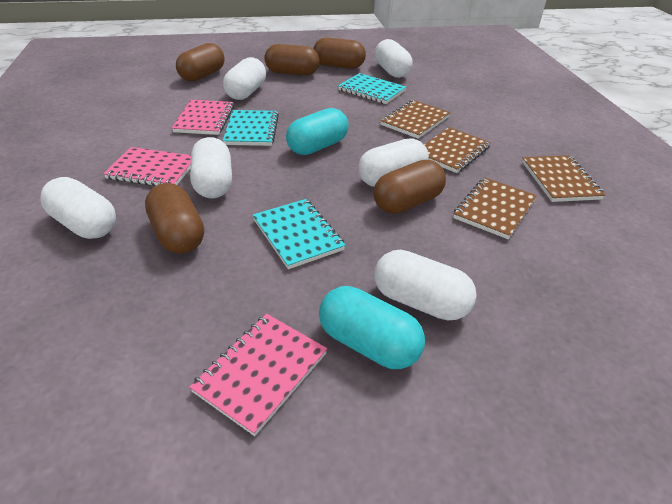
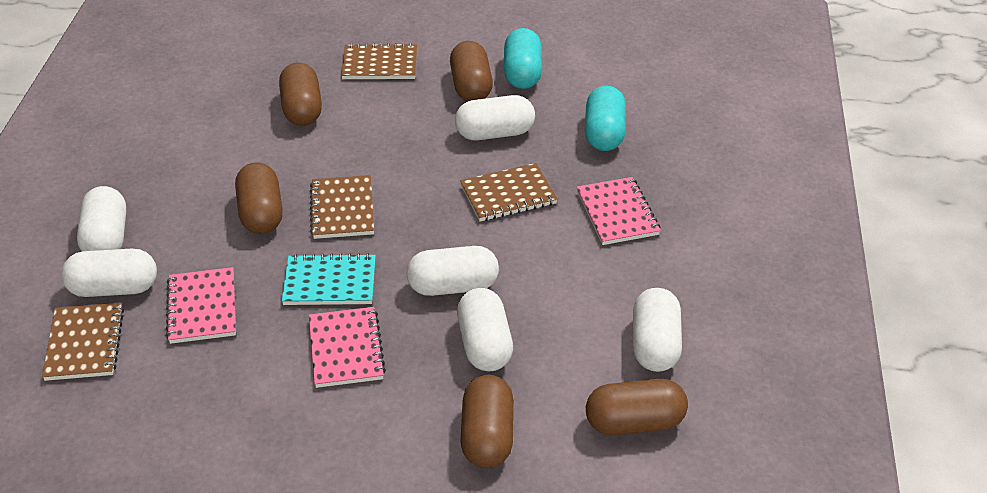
turquoise notebook: [223,110,279,146] [253,199,346,269] [338,73,406,104] = 3 -> [282,253,376,305] = 1

